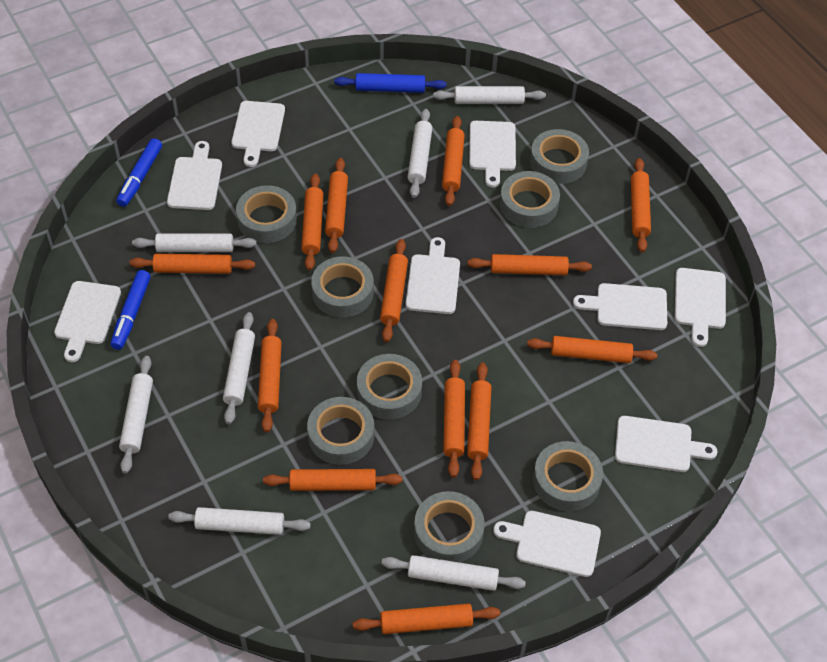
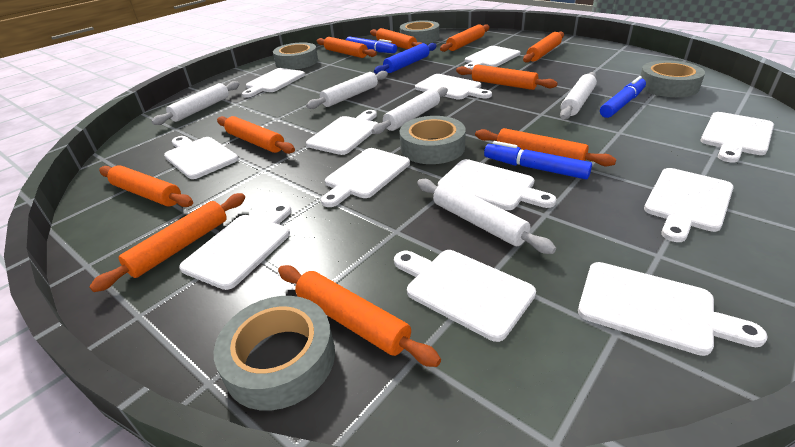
blue marker: [110,270,151,350] [116,138,162,207] = 2 -> [346,37,397,53] [484,141,592,179] [600,76,646,118] = 3
grey tape: [236,185,297,243] [307,397,374,465] [311,256,374,318] [357,354,422,420] [414,491,485,562] [500,171,560,228] [530,129,589,184] [533,441,603,511] = 8 -> [214,296,335,410] [273,42,318,70] [399,116,466,164] [400,20,439,44] [640,60,705,97] = 5
orange rolling pin: [129,254,255,274] [258,319,282,432] [263,469,402,491] [301,173,324,270] [325,158,348,253] [353,604,500,634] [380,239,408,342] [442,116,465,206] [443,360,465,478] [467,254,592,275] [467,363,492,480] [527,336,657,363] [631,158,651,252] = 13 -> [89,193,245,292] [99,165,193,207] [217,116,295,154] [278,265,441,367] [317,37,377,58] [370,28,422,49] [440,24,490,52] [456,65,557,90] [475,128,616,166] [523,31,564,63] = 10
white cutting board: [54,281,121,362] [167,141,222,210] [231,101,285,167] [406,237,460,314] [469,121,516,188] [493,511,601,577] [573,283,667,330] [615,416,718,472] [675,268,726,347] = 9 -> [164,136,238,179] [179,203,292,290] [242,68,305,98] [306,110,377,155] [321,148,410,207] [394,250,536,342] [415,74,492,100] [438,159,556,210] [464,46,520,70] [578,262,768,356] [644,168,734,242] [701,112,774,163] = 12
white rolling pin: [119,356,153,474] [132,233,257,252] [168,507,311,535] [223,312,255,424] [382,555,526,591] [408,109,432,198] [433,86,546,104] = 7 -> [151,81,240,125] [306,71,388,109] [372,87,448,134] [417,179,556,254] [560,72,597,120] = 5

